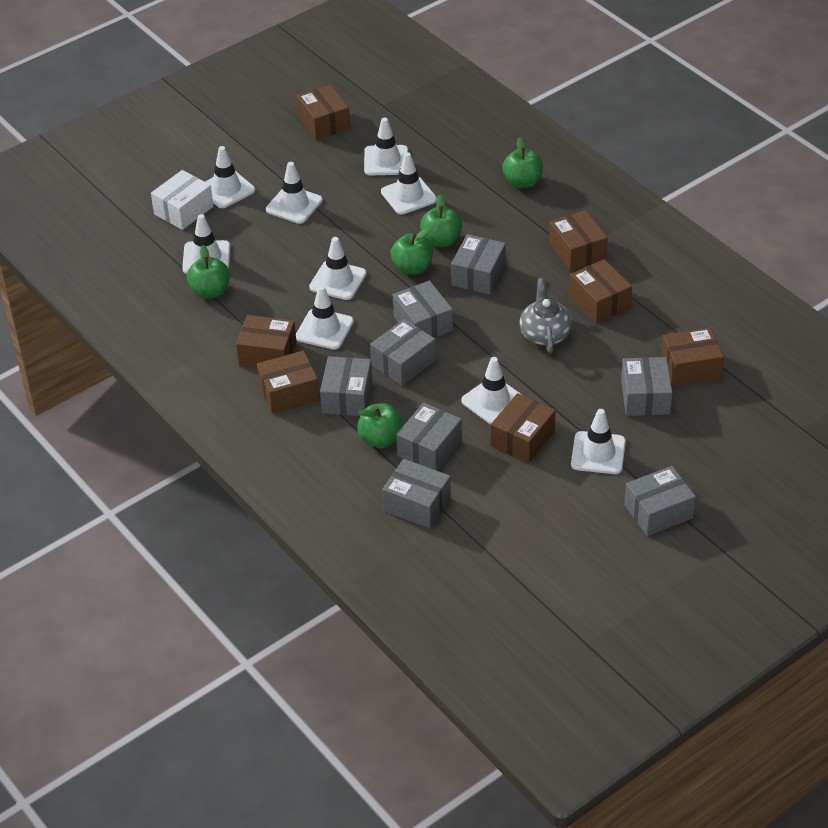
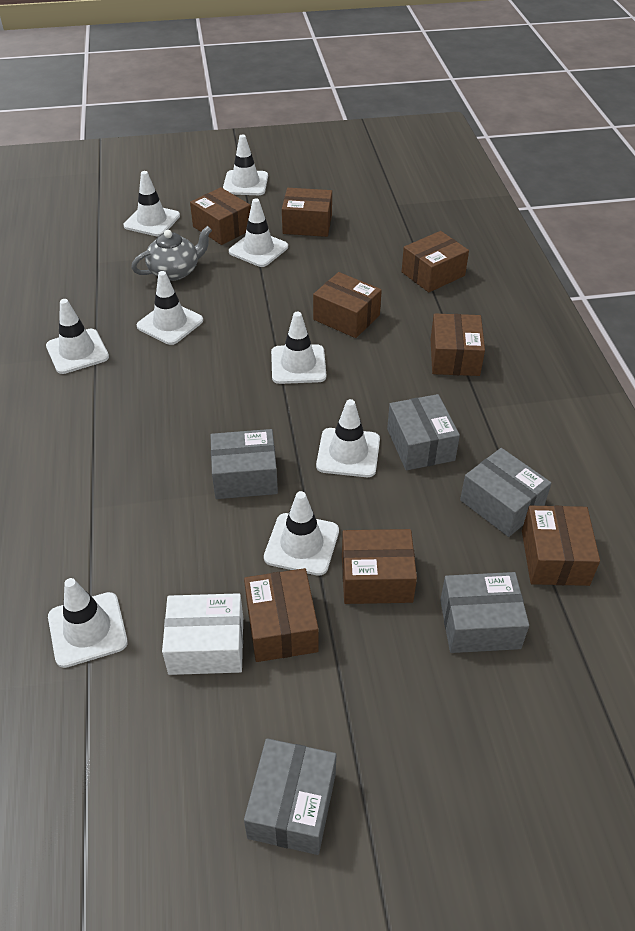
brown box: [236,315,297,368] [257,350,320,414] [297,84,350,140] [491,393,556,463] [549,210,608,271] [569,259,632,323] [661,327,724,386] = 7 -> [190,187,251,245] [244,568,319,662] [282,188,332,237] [313,272,382,338] [342,529,417,604] [402,231,469,292] [431,314,485,376] [522,506,600,586] = 8
green apple: [187,245,230,299] [357,403,404,448] [391,228,433,275] [420,194,462,247] [502,137,543,188] = 5 -> none = 0
grey box: [320,356,372,416] [370,319,436,386] [382,459,451,528] [393,280,453,338] [396,403,462,471] [451,234,506,295] [621,357,672,416] [624,466,696,536] = 8 -> [210,429,278,499] [244,738,336,855] [387,394,460,471] [440,572,529,653] [460,448,551,537] = 5

